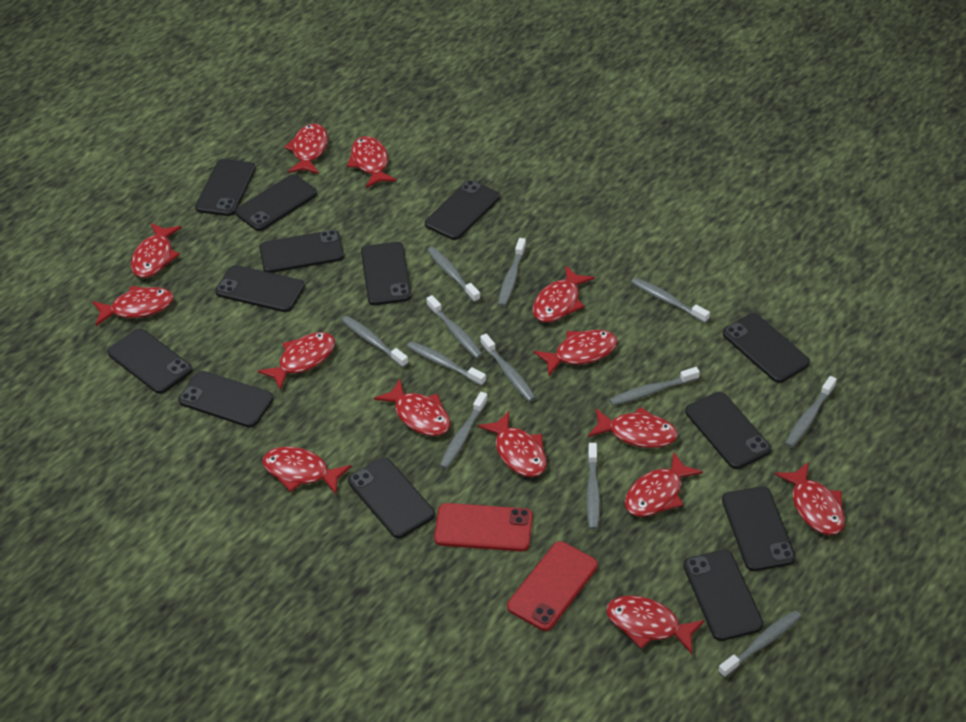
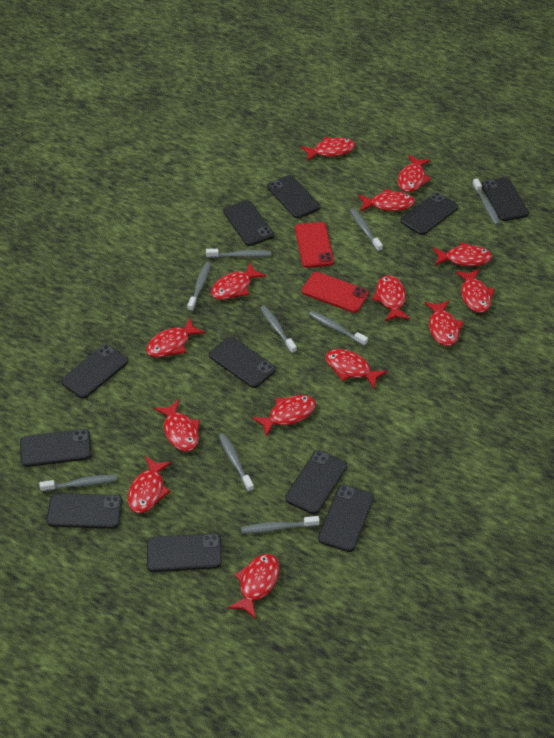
black phone: [107,328,192,394] [178,371,273,427] [195,159,256,216] [215,265,305,312] [235,174,317,231] [259,230,344,273] [348,457,435,538] [361,242,412,305] [425,180,500,240] [683,550,764,641] [685,392,771,469] [722,486,796,571] [723,313,810,383] = 13 -> [20,429,91,467] [46,493,122,529] [61,344,128,399] [147,533,222,572] [209,337,276,388] [223,200,274,246] [267,175,321,219] [285,450,347,514] [318,485,374,552] [400,192,458,235] [481,177,529,221] = 11
grey toothbrush: [342,316,408,368] [407,341,486,386] [426,295,483,359] [427,247,481,303] [440,392,488,469] [480,334,536,402] [498,238,526,307] [586,443,600,530] [609,367,700,406] [631,277,710,323] [718,610,801,678] [785,376,837,448] = 12 -> [39,475,117,492] [187,262,211,312] [206,249,271,258] [219,433,254,492] [241,516,320,533] [260,305,297,354] [309,311,368,346] [350,209,383,252] [472,178,501,225] = 9

